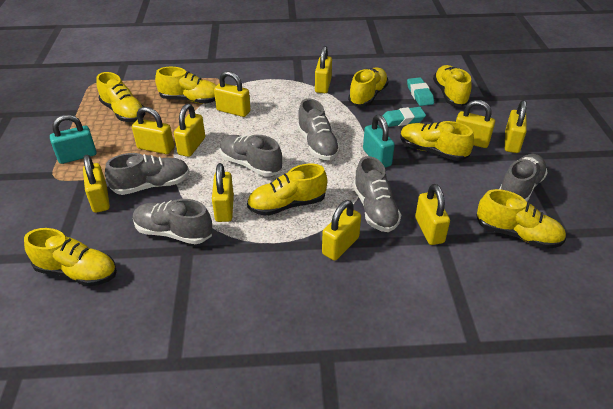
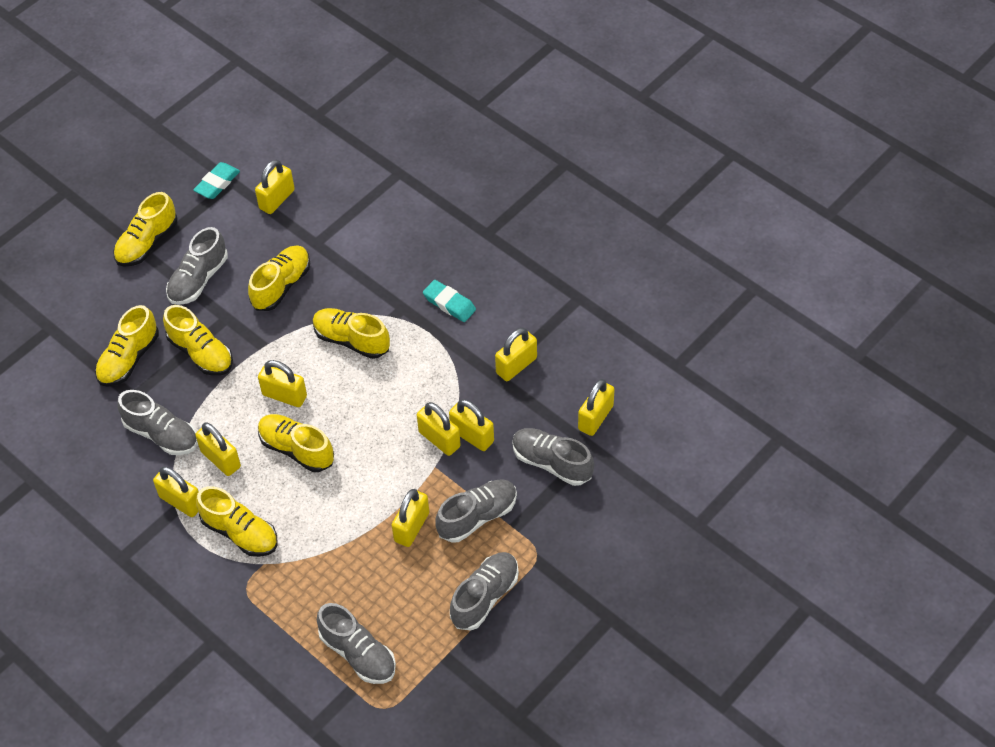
turquoise padlock: [50,114,97,164] [363,114,395,168] = 2 -> none = 0
yellow padlock: [83,154,110,213] [132,107,174,154] [174,104,205,157] [212,163,234,222] [214,71,251,117] [315,46,332,93] [322,200,361,261] [415,184,450,245] [456,100,495,148] [505,100,527,153] = 10 -> [153,466,199,517] [195,422,241,476] [255,160,295,214] [258,360,307,407] [392,489,429,547] [417,402,461,456] [449,399,494,451] [495,328,537,381] [578,379,615,436] = 9
yellow shoe: [24,228,117,286] [97,72,145,122] [155,67,217,104] [247,164,327,216] [348,67,388,106] [400,121,474,161] [433,65,471,107] [476,189,566,248] = 8 -> [95,305,159,387] [113,192,178,267] [163,305,233,376] [196,486,278,557] [248,245,310,311] [258,414,334,472] [313,308,390,359] = 7

